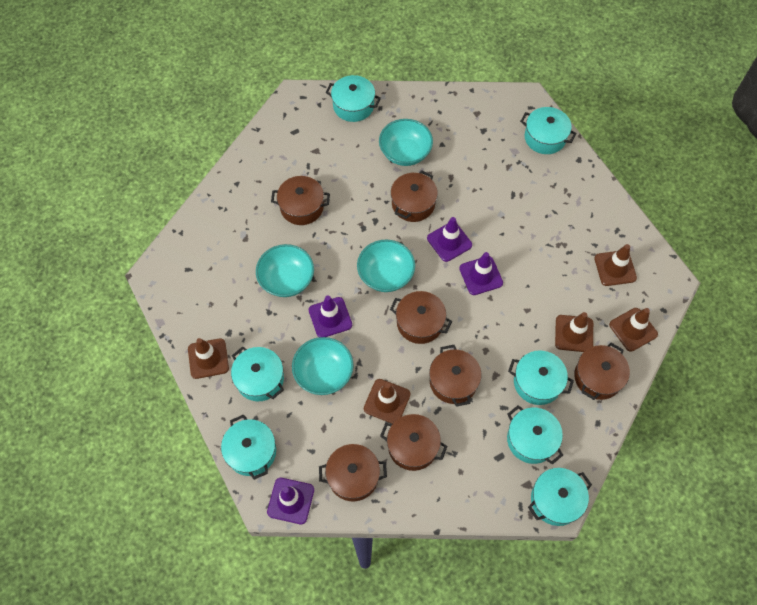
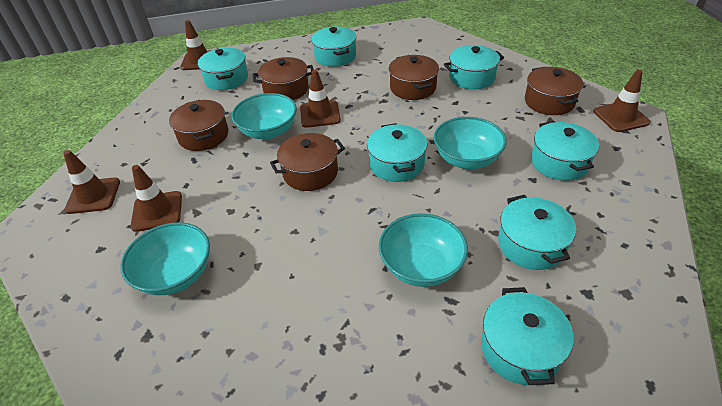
brown pot: [271,176,330,225] [319,444,387,501] [380,414,447,471] [390,291,452,344] [391,171,438,222] [429,345,481,407] [574,343,630,400] = 7 -> [169,100,228,151] [253,57,314,100] [270,133,345,191] [389,55,439,100] [525,67,583,115] = 5
purple traffic cone: [267,478,314,524] [309,296,352,337] [427,217,472,262] [459,252,503,295] = 4 -> none = 0

